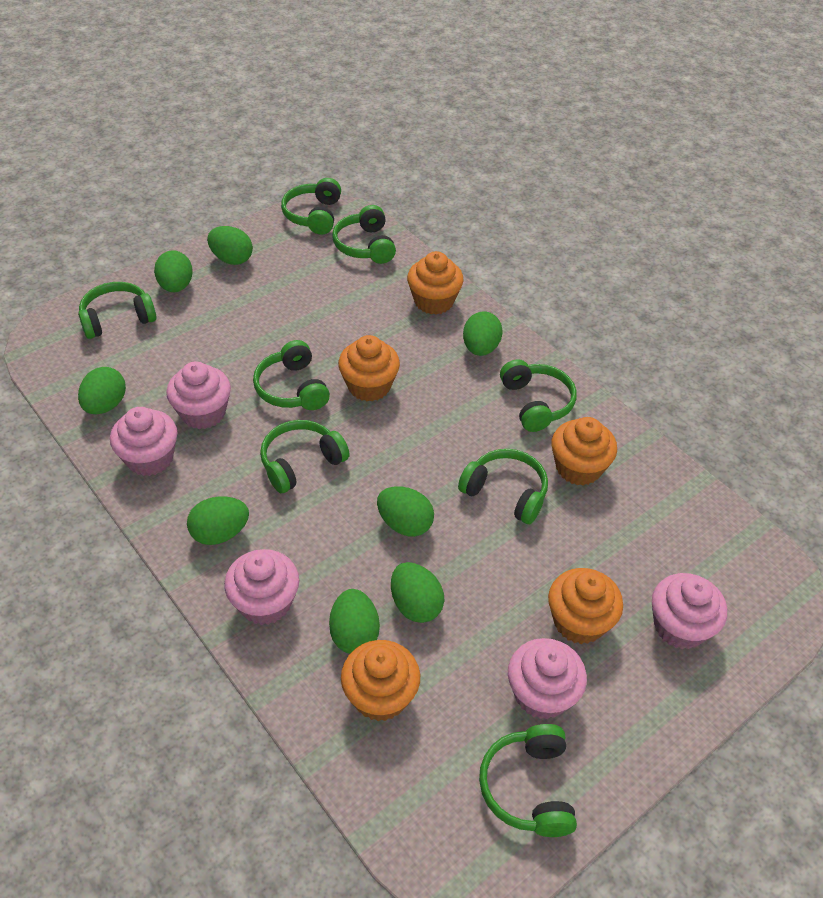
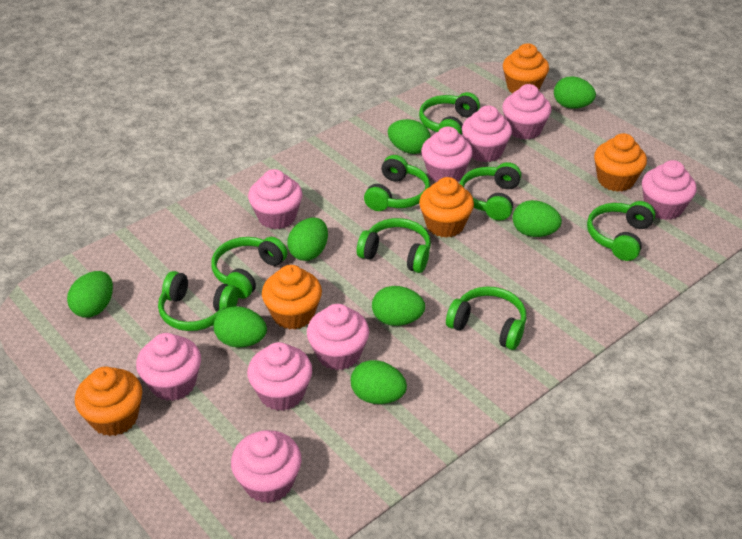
pink cupcake: [110,407,177,476] [166,361,231,429] [224,549,299,625] [508,638,587,719] [652,573,727,649] = 5 -> [136,333,201,401] [231,430,302,503] [247,342,312,411] [248,169,302,229] [307,304,369,370] [421,126,473,182] [462,105,512,162] [502,84,552,140] [642,160,697,220] = 9

